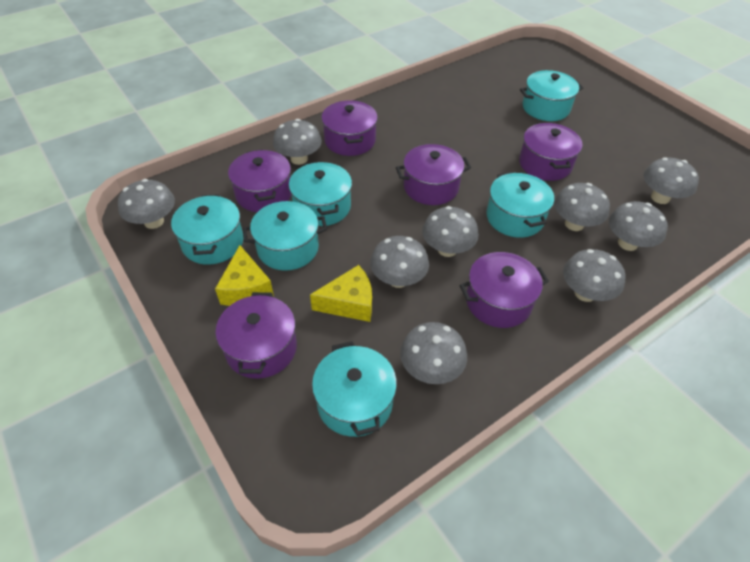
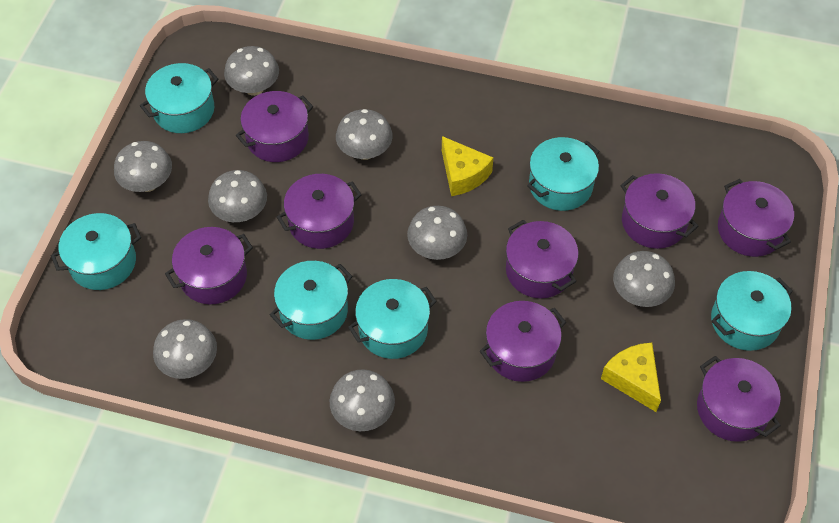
grey mushroom: [118,179,175,229] [273,119,322,165] [370,236,429,288] [400,322,467,384] [422,206,479,257] [554,183,610,231] [563,249,625,302] [609,201,668,251] [643,157,699,204] = 9 -> [114,141,172,192] [153,319,217,379] [208,170,267,222] [224,46,279,96] [330,369,395,431] [336,109,393,160] [407,206,467,260] [613,251,675,307] = 8
purple pot: [216,292,297,379] [228,150,291,212] [322,100,378,156] [396,144,471,205] [460,252,549,328] [519,123,583,181] = 6 -> [165,227,253,304] [236,91,313,162] [277,174,362,249] [480,301,566,382] [506,220,578,298] [620,173,698,249] [697,356,781,442] [718,179,794,257] = 8

